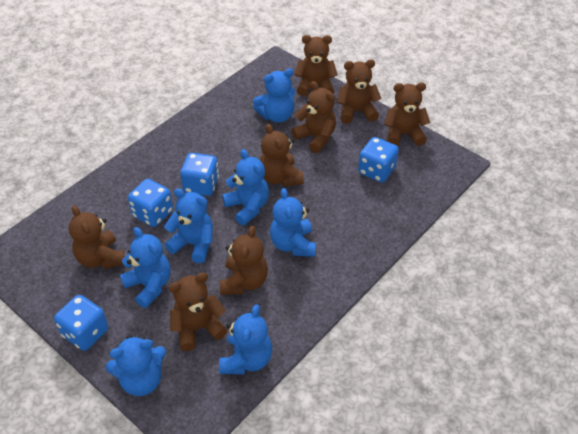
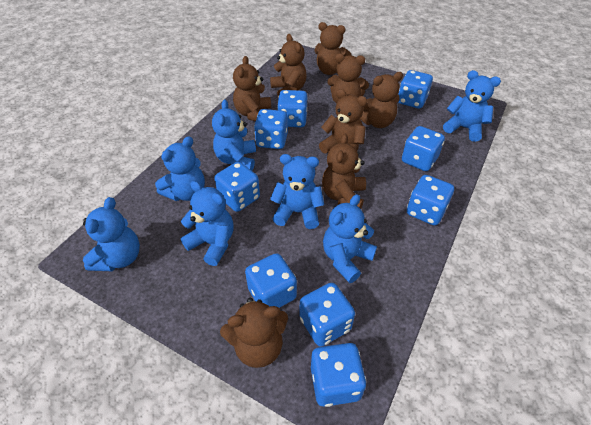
blue dice: [54,295,108,351] [128,179,173,227] [180,153,219,196] [358,137,399,182] = 4 -> [214,162,260,212] [245,253,297,308] [254,109,288,149] [277,90,307,127] [299,283,355,347] [311,343,366,407] [398,70,433,109] [402,126,445,171] [407,175,454,226] = 9

